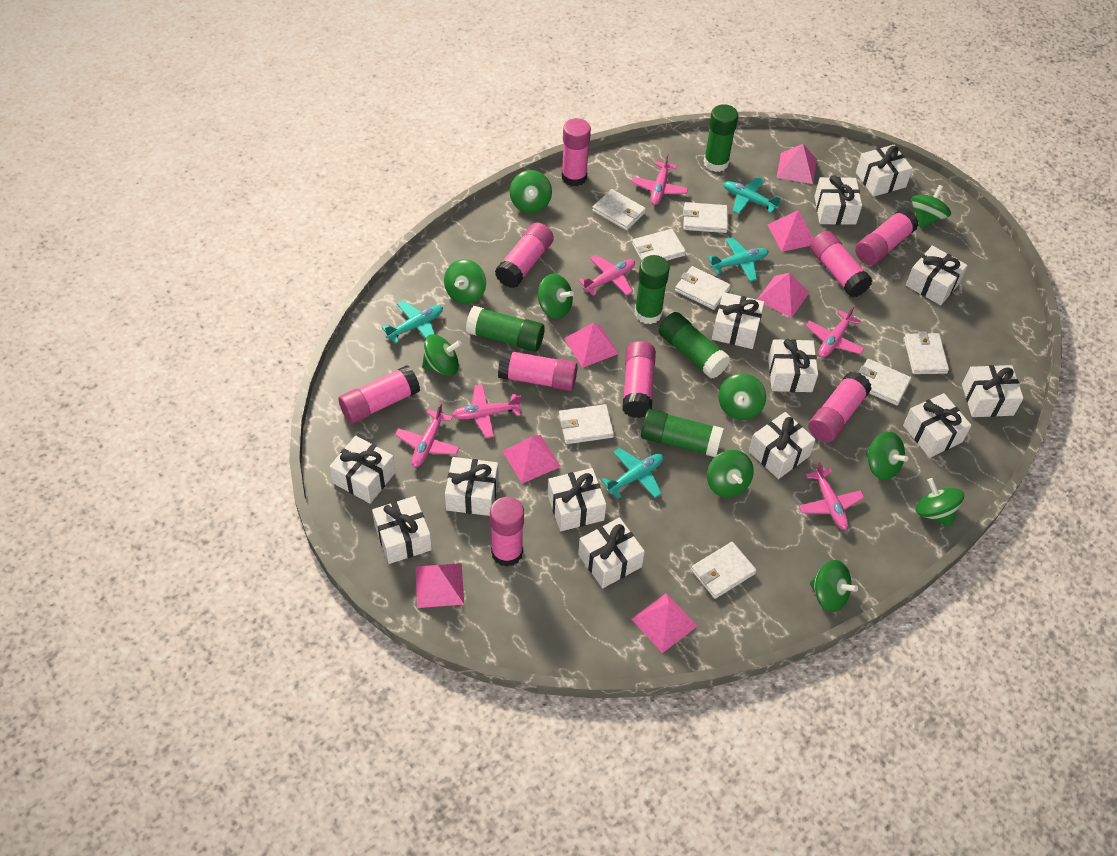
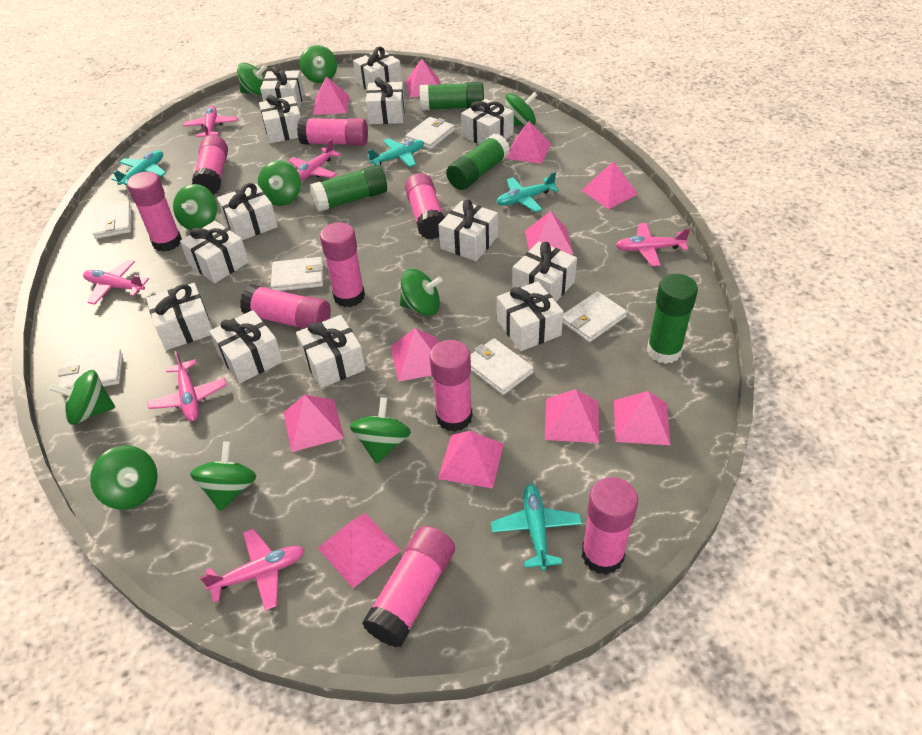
green glue stick: [466,306,545,352] [635,255,670,324] [641,409,724,457] [659,312,730,379] [704,104,738,172] = 5 -> [310,165,387,212] [420,82,484,111] [446,134,510,190] [647,274,698,364] = 4
pink pyramid: [415,563,464,608] [502,435,561,484] [564,323,619,368] [632,593,697,653] [757,273,809,318] [768,210,814,252] [777,144,817,184] = 7 -> [283,395,344,452] [312,76,349,115] [318,513,401,588] [391,328,439,382] [406,59,440,98] [438,431,504,489] [505,121,551,164] [525,211,574,255] [545,389,599,443] [581,161,638,209] [614,391,670,445] = 11
white wallet: [559,404,614,444] [592,189,646,230] [632,229,686,261] [675,266,731,310] [683,202,728,233] [691,542,757,599] [859,359,911,405] [904,331,949,374] = 8 -> [58,349,123,389] [92,201,131,239] [271,257,323,291] [406,117,455,149] [470,338,534,395] [563,291,627,342] = 6

